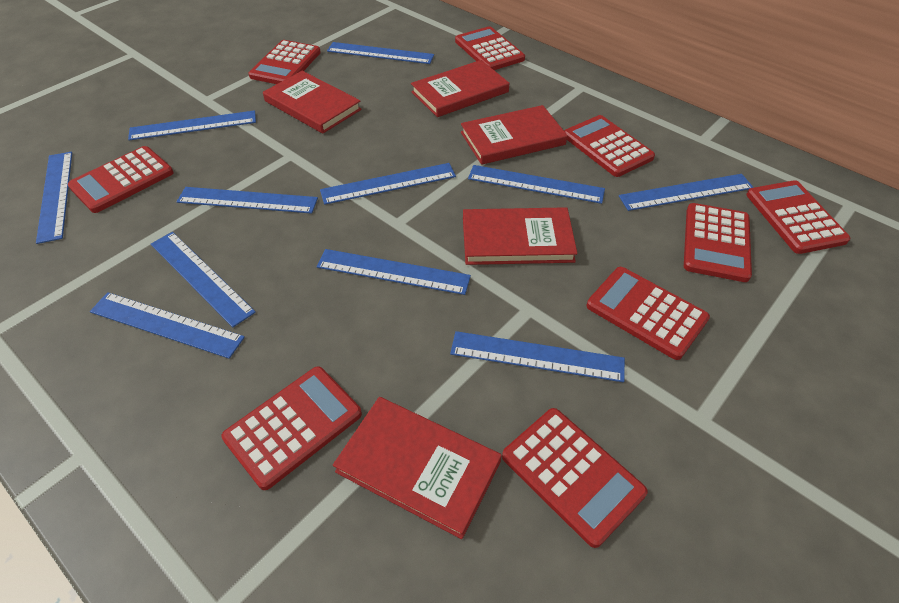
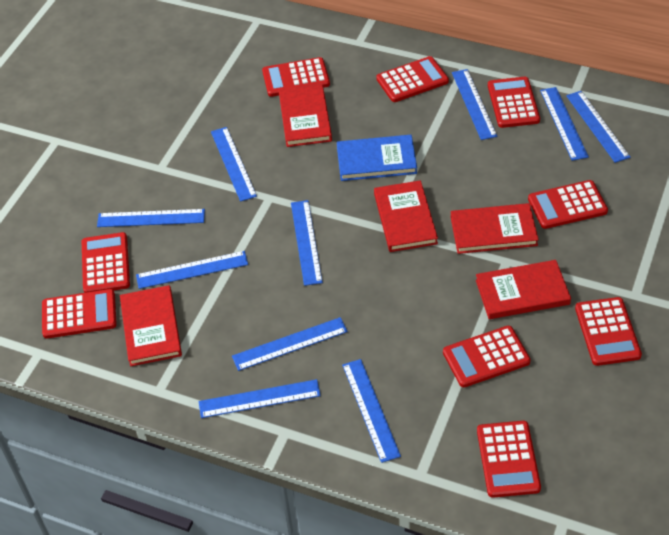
blue book: none = 0 -> [337,135,417,181] = 1
blue ruler: [36,152,72,244] [90,292,245,359] [128,110,256,141] [151,232,256,327] [177,187,318,214] [316,249,471,295] [320,163,456,205] [327,42,434,64] [450,331,625,382] [468,165,605,204] [619,174,754,211] = 11 -> [97,209,205,227] [136,251,248,289] [199,379,321,418] [211,127,257,202] [232,317,348,371] [291,200,323,286] [342,359,401,463] [452,69,497,140] [540,87,589,161] [566,91,631,163] = 10

